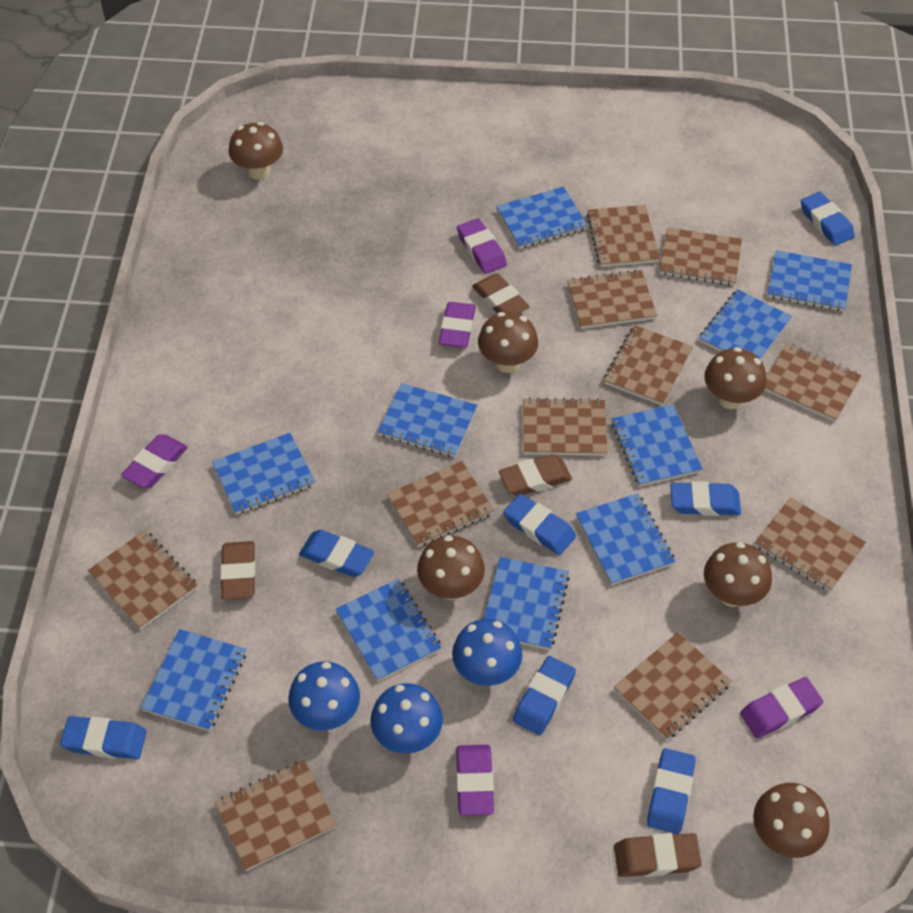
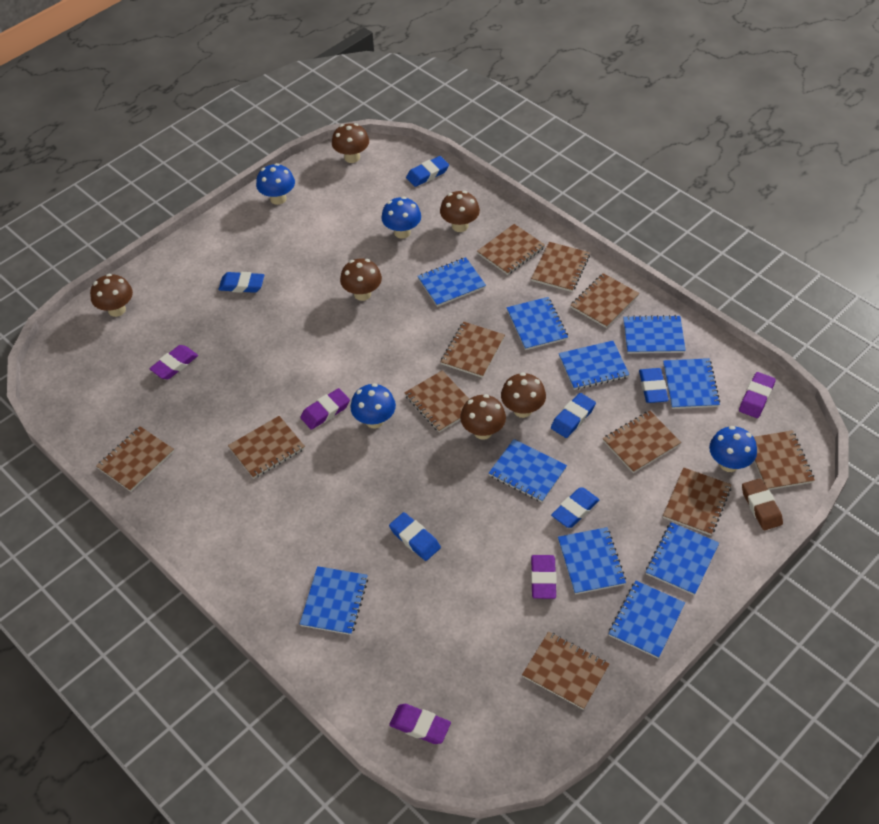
blue eraser: [60,716,146,759] [299,530,374,577] [503,494,576,555] [513,656,576,735] [647,748,696,834] [670,481,741,516] [801,192,855,246] = 7 -> [219,272,264,293] [389,512,441,561] [406,156,449,187] [551,393,596,438] [551,487,600,528] [639,368,668,403] = 6
blue mushroom: [288,661,360,731] [370,683,443,754] [452,619,522,686] = 3 -> [256,163,295,205] [350,383,396,428] [381,196,421,238] [709,426,757,472] = 4
brown eraser: [220,541,256,599] [472,273,530,314] [499,454,572,496] [614,833,702,877] = 4 -> [742,478,783,530] = 1

